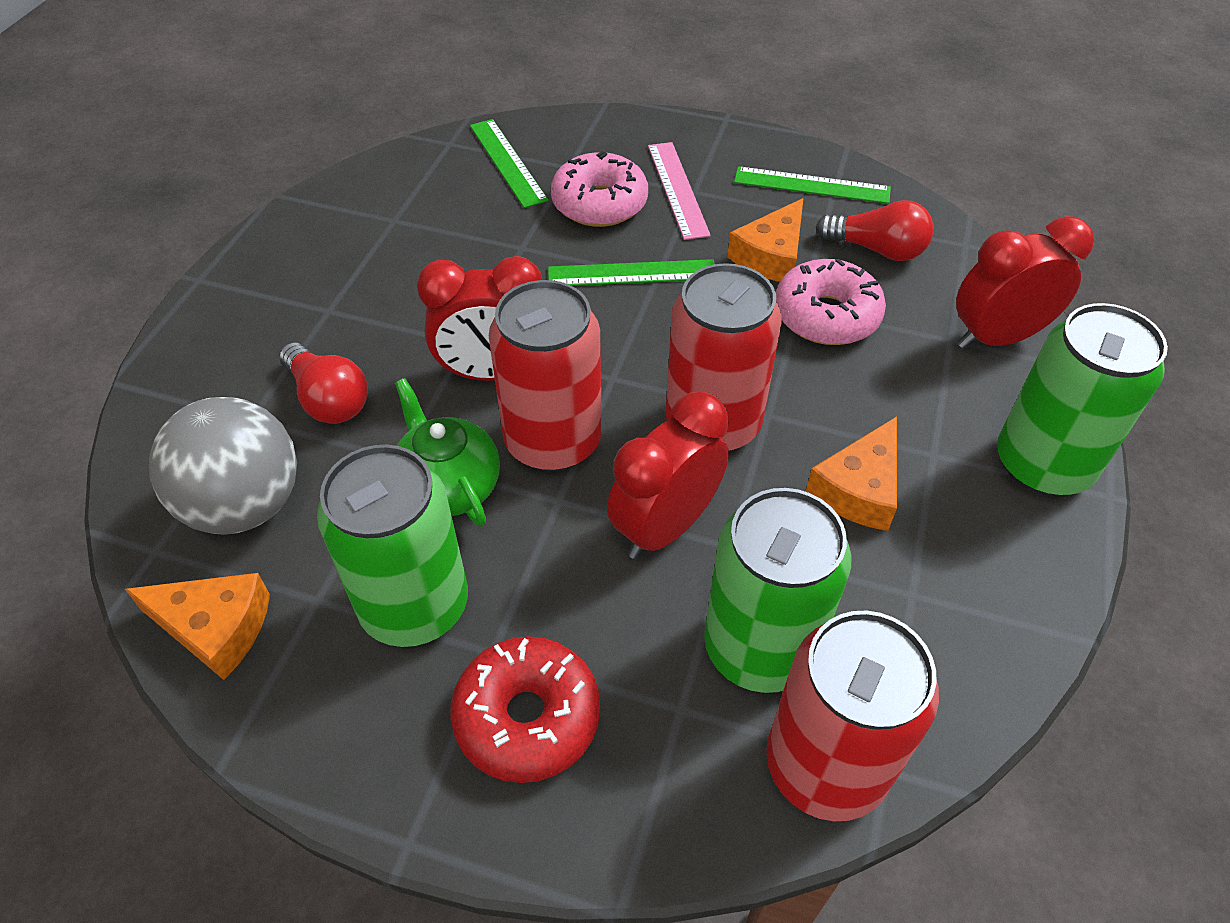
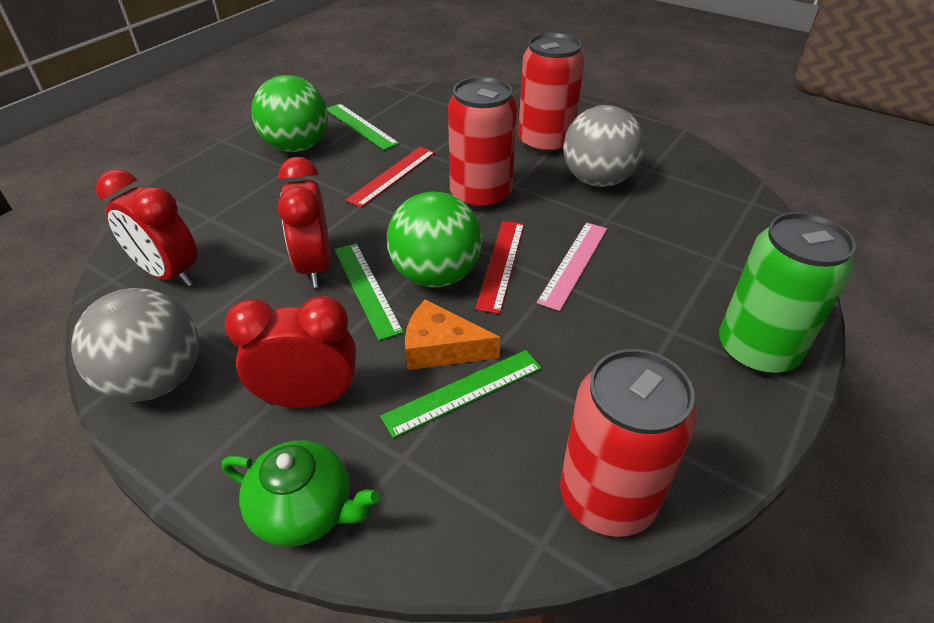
green ball: none = 0 -> [252,75,328,152] [387,192,482,288] = 2
green can: [317,445,468,647] [704,488,851,693] [997,303,1168,496] = 3 -> [719,212,856,375] = 1
grey ball: [149,397,297,535] = 1 -> [71,288,199,402] [563,105,644,187] = 2
orange cheese: [125,573,270,680] [727,198,804,282] [805,417,897,531] = 3 -> [405,299,500,370] = 1
pink donut: [551,151,648,227] [776,259,886,345] = 2 -> none = 0
red donut: [450,636,600,783] = 1 -> none = 0
red light bulb: [279,343,368,424] [816,200,933,261] = 2 -> none = 0
red ruler: none = 0 -> [346,147,435,208] [475,221,524,314] = 2

